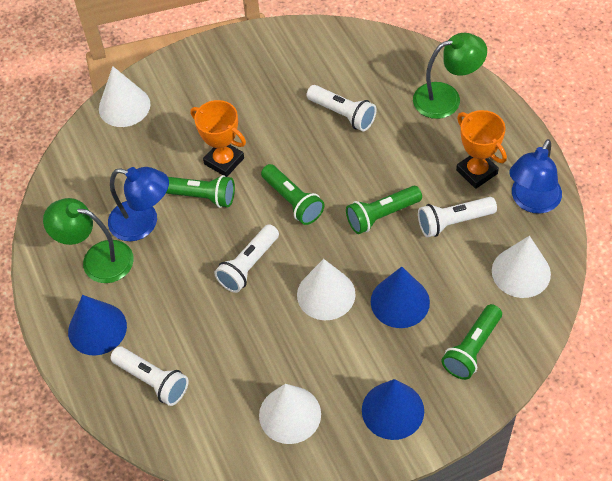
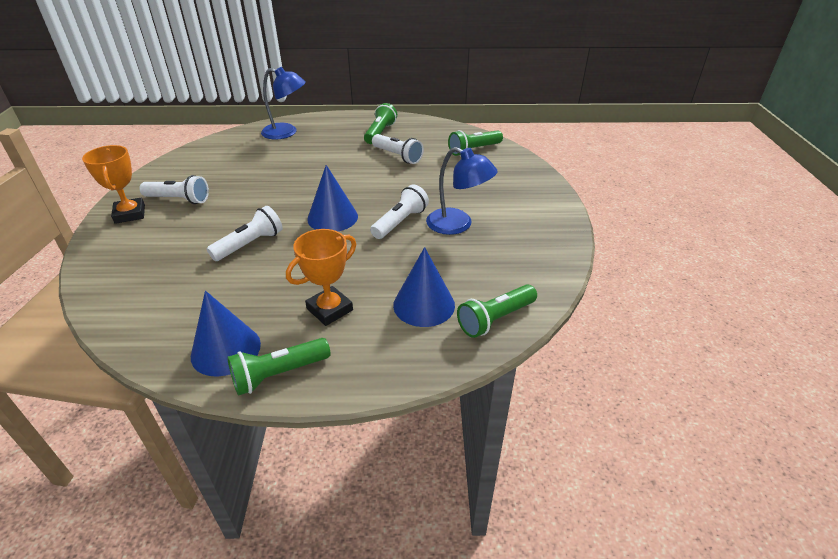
green lamp: [43,198,134,283] [413,33,487,119] = 2 -> none = 0
white cone: [99,66,150,127] [259,384,321,444] [297,259,356,320] [492,236,551,298] = 4 -> none = 0

